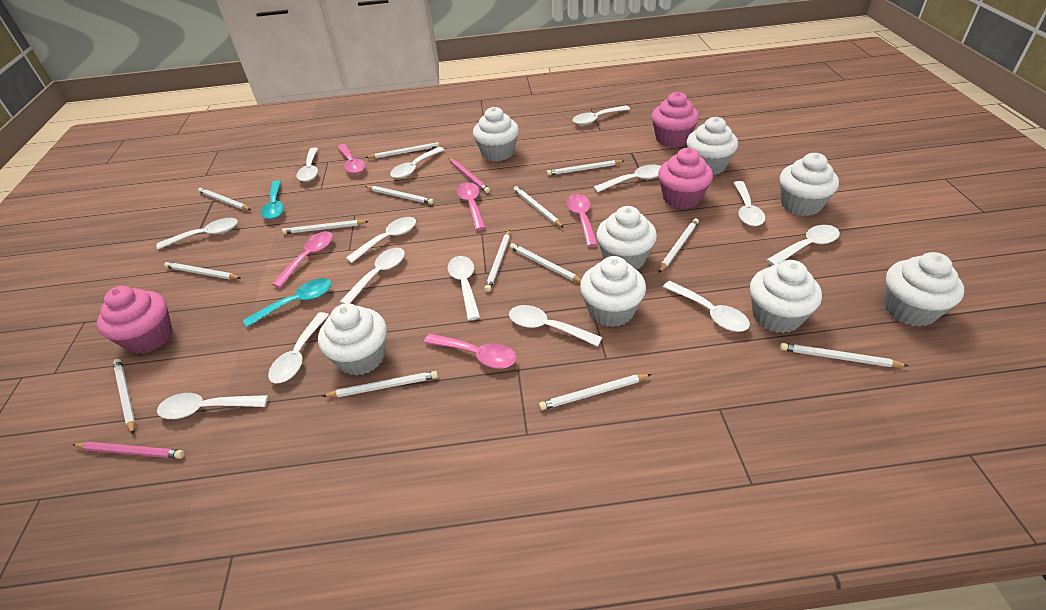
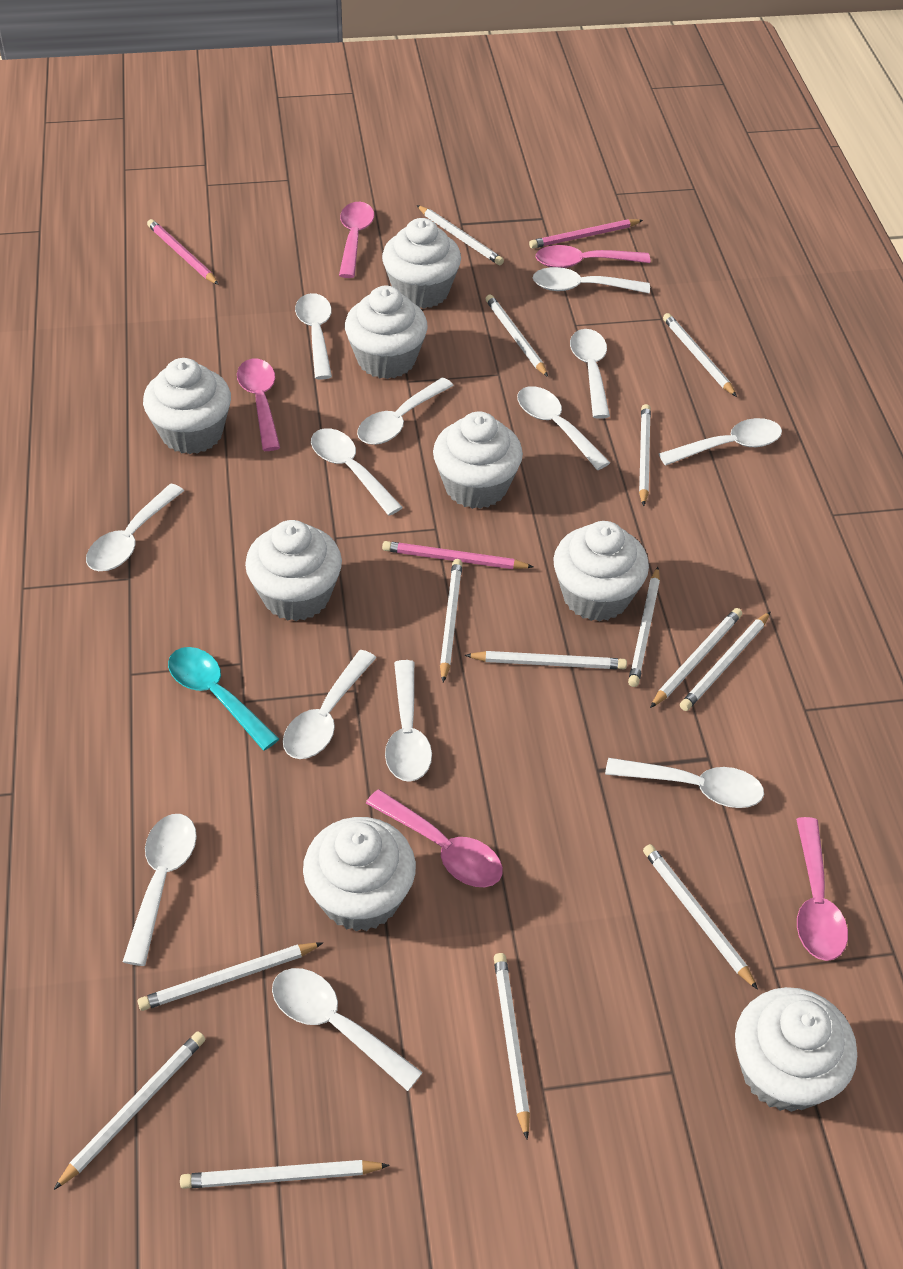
pink cupcake: [97,286,173,354] [652,92,699,147] [658,148,713,209] = 3 -> none = 0
pink pencil: [72,442,185,459] [449,158,490,193] = 2 -> [147,219,219,285] [382,541,533,569] [529,219,643,249] = 3
turquoise spoon: [243,278,332,327] [261,180,284,219] = 2 -> [168,647,279,751] = 1
white spoon: [156,218,238,249] [157,393,268,419] [268,312,329,383] [297,148,318,182] [340,248,405,304] [346,217,416,263] [390,147,445,179] [448,256,480,320] [509,305,602,347] [572,106,630,125] [593,164,661,193] [663,281,750,332] [734,181,765,226] [766,225,840,265] = 14 -> [86,484,184,571] [123,814,197,966] [272,968,423,1091] [283,650,376,759] [295,293,332,380] [311,428,403,516] [357,378,454,445] [385,660,432,782] [517,386,610,470] [532,267,650,293] [570,329,610,419] [605,758,764,808] [659,418,782,466] = 13

